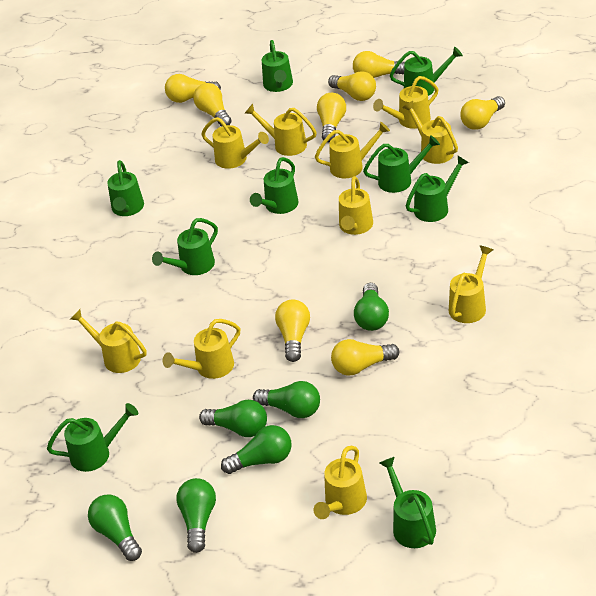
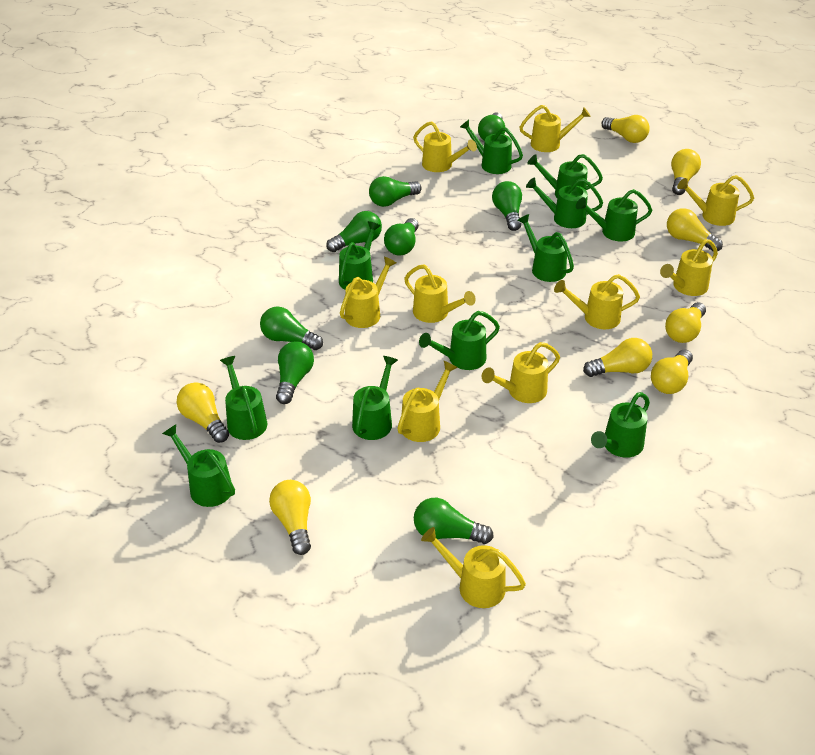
green light bulb: [88,494,142,561] [176,478,216,553] [199,400,267,437] [221,425,292,474] [253,381,320,418] [354,283,389,331] = 6 -> [260,307,323,350] [276,341,314,404] [326,211,382,252] [369,176,422,207] [384,218,419,256] [414,498,494,544] [478,112,506,141] [492,181,522,231] = 8
green watering can: [47,403,138,472] [107,160,144,216] [152,218,218,275] [250,157,298,214] [262,40,293,92] [363,135,440,193] [379,457,436,548] [390,47,463,96] [406,156,469,222] = 9 -> [162,424,235,507] [220,356,267,440] [339,221,380,290] [352,356,398,440] [419,311,500,370] [460,120,523,174] [517,214,574,282] [526,177,603,228] [527,154,603,198] [576,189,652,241] [591,392,650,458] = 11

